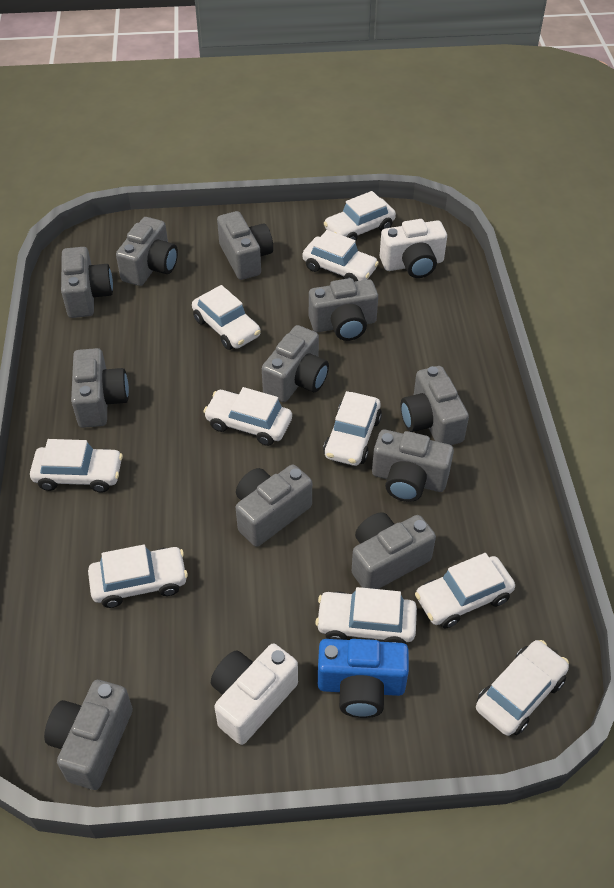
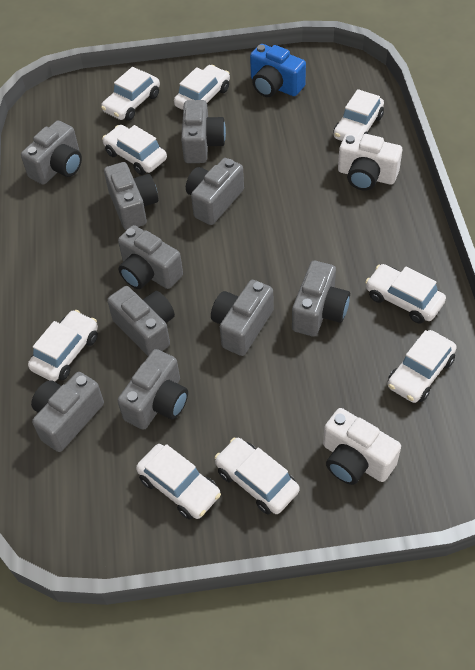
grey camera: [44,680,133,790] [61,247,113,318] [71,348,129,428] [116,217,178,286] [217,211,273,280] [236,464,312,547] [262,325,329,402] [309,278,378,341] [352,512,436,589] [372,429,454,502] [401,366,469,445] = 11 -> [21,120,82,185] [31,372,104,452] [104,162,158,230] [107,286,175,356] [118,225,183,289] [118,349,188,430] [181,100,226,163] [186,158,244,225] [211,280,274,356] [292,261,350,336] = 10
white car: [30,439,123,493] [88,545,188,608] [192,285,261,350] [203,387,292,446] [302,230,379,282] [315,587,417,644] [323,391,382,466] [324,191,396,241] [415,553,515,628] [476,640,569,736] = 10 -> [28,310,98,381] [101,67,160,121] [102,125,167,175] [136,444,221,519] [174,65,230,110] [214,438,300,514] [333,89,384,141] [365,264,446,324] [388,330,457,403] = 9

